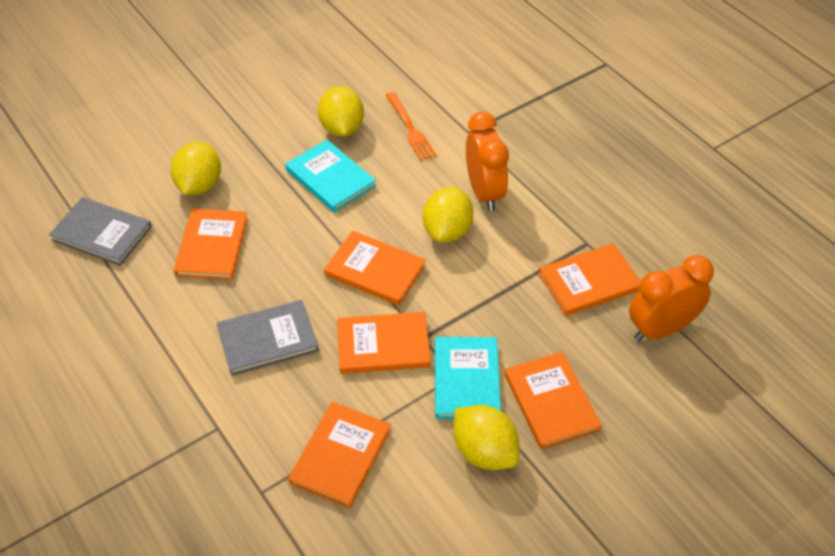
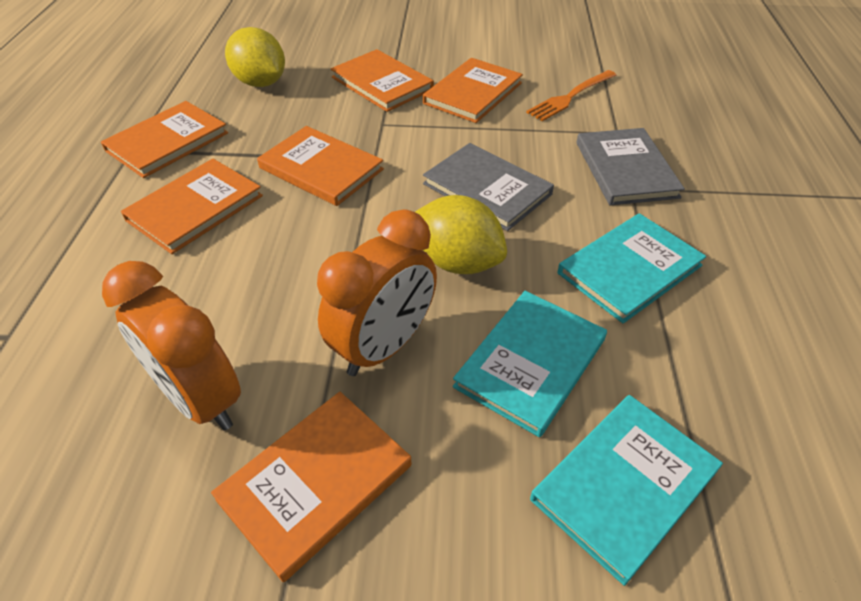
turquoise book: [285,140,376,212] [435,337,501,419] = 2 -> [453,291,607,437] [530,395,723,586] [558,213,706,323] = 3
yellow lemon: [171,142,221,195] [318,86,364,137] [423,187,473,243] [454,405,520,470] = 4 -> [225,27,285,87] [415,195,507,274] = 2

